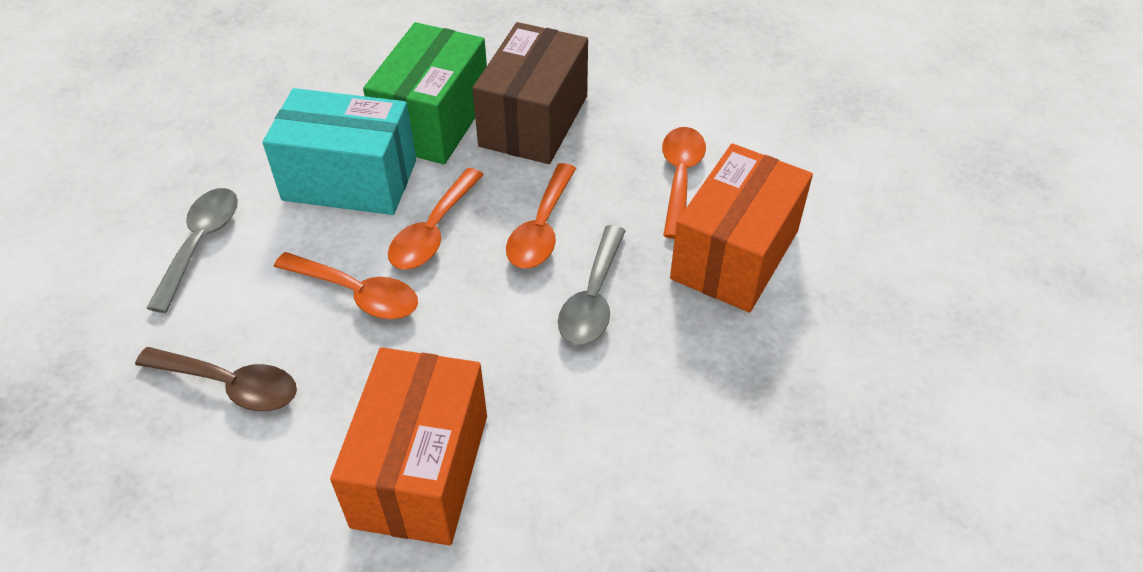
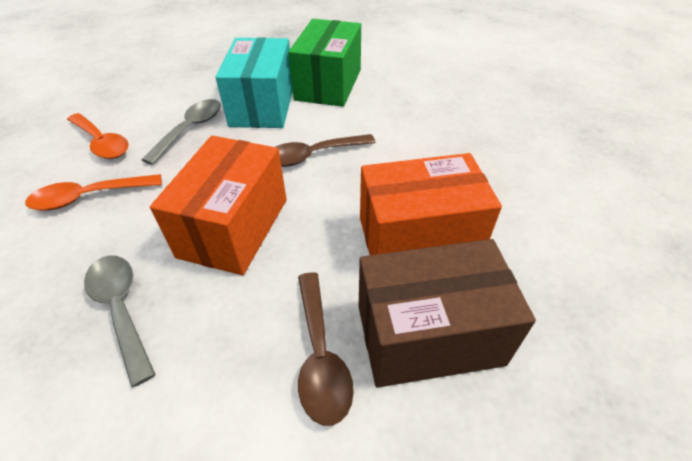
brown spoon: [135,347,297,411] = 1 -> [276,134,376,167] [298,272,354,426] = 2
orange spoon: [274,252,418,319] [388,168,484,270] [506,163,576,269] [662,127,706,239] = 4 -> [25,174,162,211] [67,113,129,159] = 2

